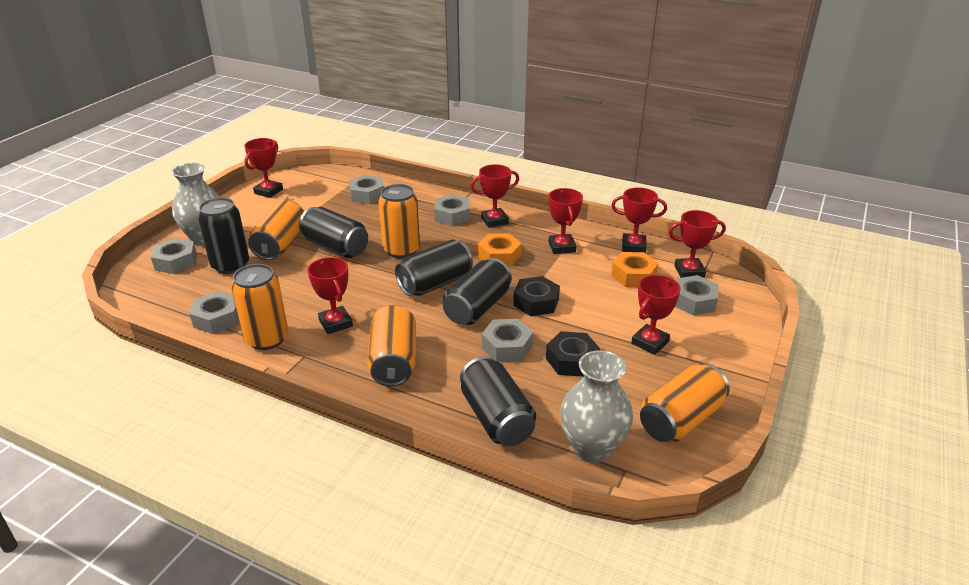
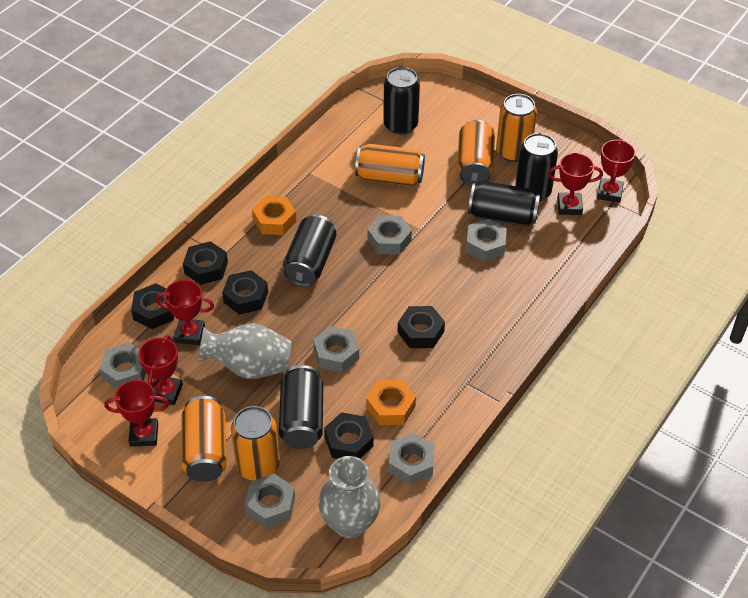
black nut: [513,276,560,316] [546,331,600,377] = 2 -> [131,283,174,329] [183,241,228,285] [222,270,268,315] [324,412,374,459] [398,306,445,348] = 5
red trophy: [244,138,283,198] [308,257,353,334] [470,164,519,228] [548,188,583,254] [611,187,667,253] [631,275,681,355] [669,210,726,278] = 7 -> [104,380,169,447] [138,335,183,405] [155,280,214,345] [548,153,603,215] [597,139,636,203] = 5

